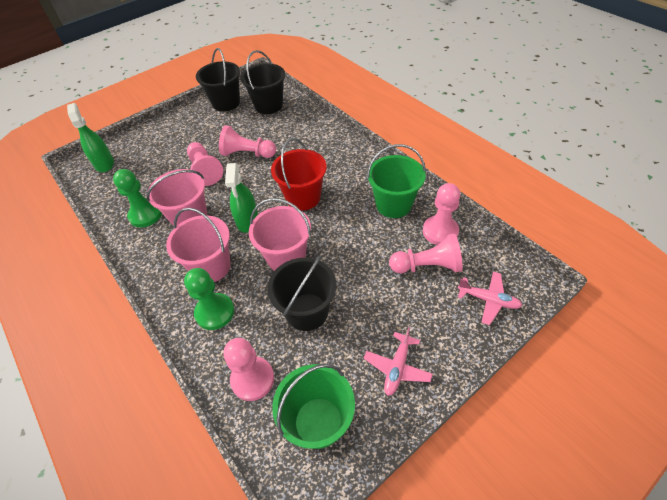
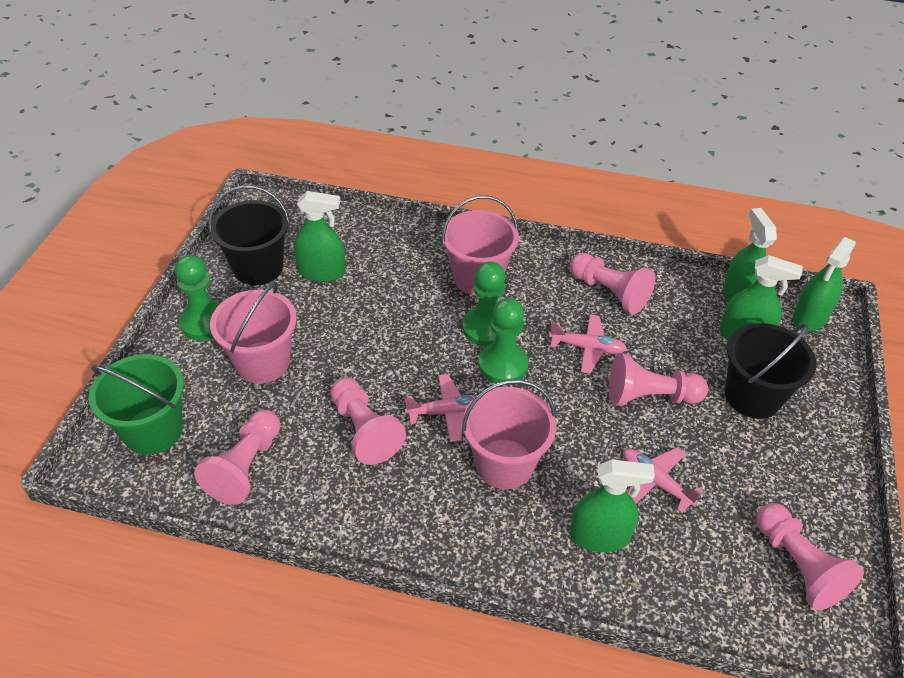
black bucket: [196,48,240,112] [241,50,285,114] [267,255,337,331] = 3 -> [208,185,290,285] [725,323,817,419] = 2
green bucket: [272,364,355,449] [367,144,426,218] = 2 -> [89,354,184,455] = 1
green pawn: [113,169,162,228] [184,268,234,330] = 2 -> [175,255,221,341] [462,261,506,346] [478,298,529,383] = 3
green spray bottle: [67,103,114,172] [225,163,258,233] = 2 -> [294,191,345,282] [570,459,655,552] [719,255,803,341] [723,208,777,303] [793,237,856,331] = 5
pink plane: [364,327,433,396] [458,272,522,325] = 2 -> [405,374,476,442] [549,314,627,374] [623,447,703,513] = 3
red bucket: [271,138,327,211] = 1 -> none = 0

